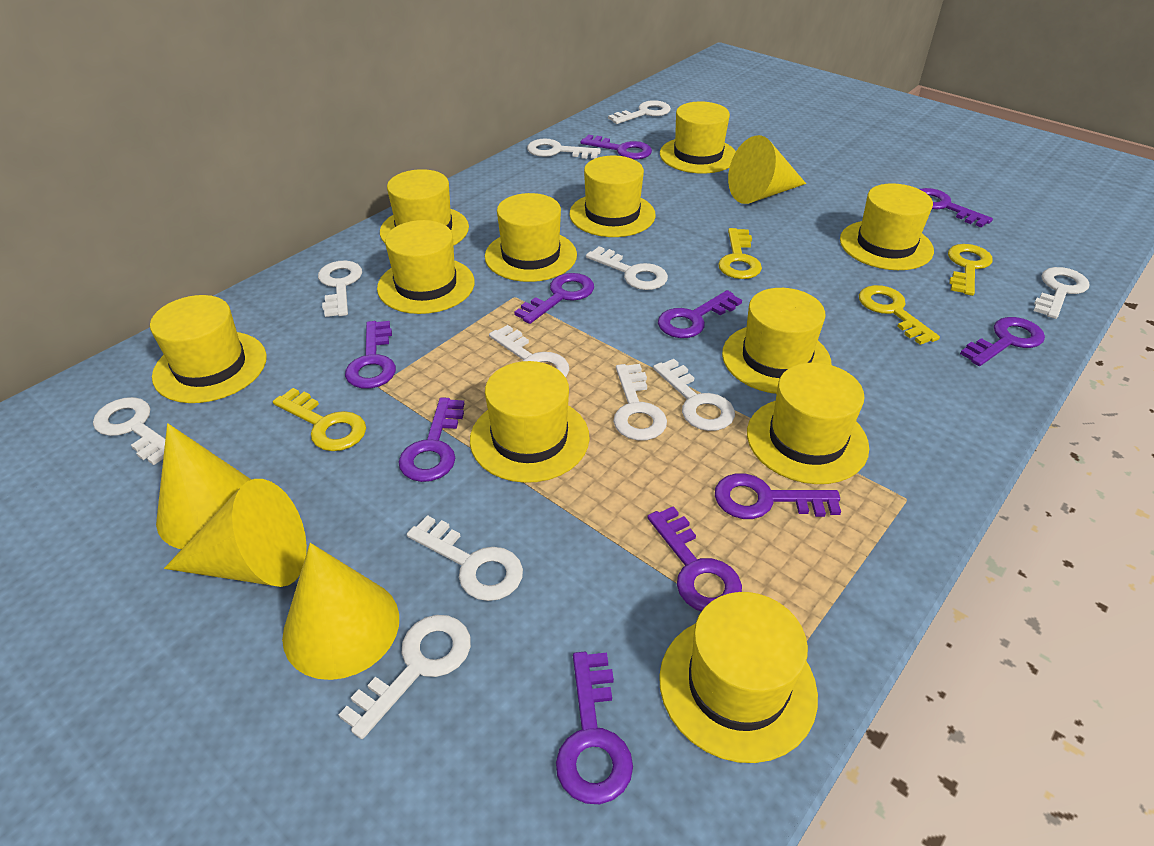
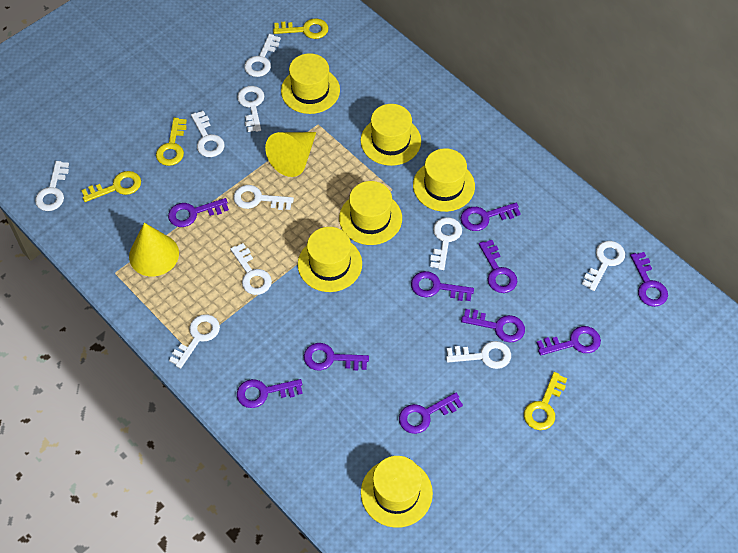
white key: [93,397,165,465] [318,261,362,317] [339,615,471,739] [407,515,523,601] [489,325,569,378] [527,138,601,159] [586,246,668,290] [608,100,671,124] [613,364,667,440] [653,359,735,431] [1034,267,1090,319] = 11 -> [35,161,69,211] [169,314,220,369] [191,111,225,157] [230,243,272,295] [233,185,294,210] [237,86,264,132] [244,34,281,77] [430,217,462,270] [446,341,511,369] [582,241,625,291] = 10
yellow cone: [156,423,251,549] [164,479,307,587] [282,543,399,680] [728,135,806,204] = 4 -> [129,223,179,276] [265,132,316,177] = 2
yellow hat: [150,295,267,403] [377,220,475,314] [380,169,469,246] [470,361,590,483] [485,193,577,282] [569,156,656,237] [659,592,818,763] [660,102,736,174] [722,288,832,394] [747,363,869,484] [840,183,934,270] = 11 -> [281,53,340,114] [298,227,362,292] [339,181,402,245] [361,104,421,166] [361,456,433,528] [413,148,475,212] = 6

